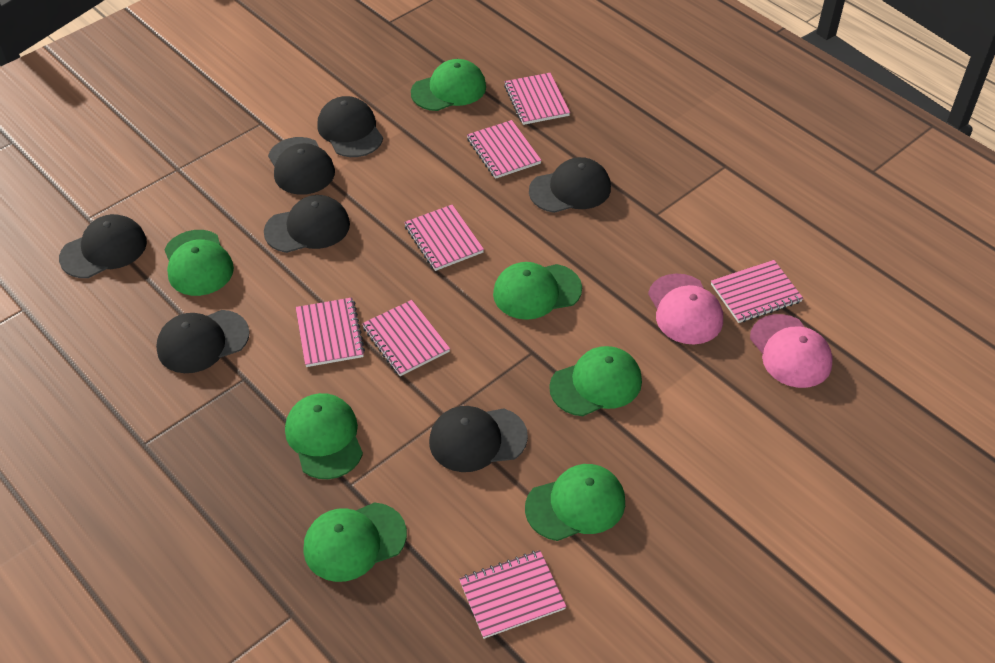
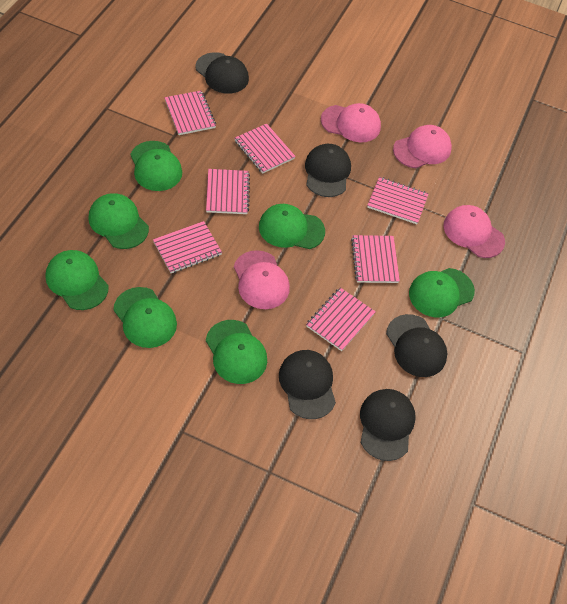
black cap: [59,214,147,278] [156,310,250,373] [264,195,350,253] [268,137,335,195] [317,96,383,157] [429,406,528,472] [529,157,611,213] = 7 -> [195,52,249,94] [279,350,336,419] [305,144,351,197] [360,389,416,461] [386,314,447,377] = 5
pink cap: [648,274,723,344] [750,314,833,388] = 2 -> [234,250,290,309] [321,103,381,142] [393,125,452,168] [444,205,505,258] = 4

